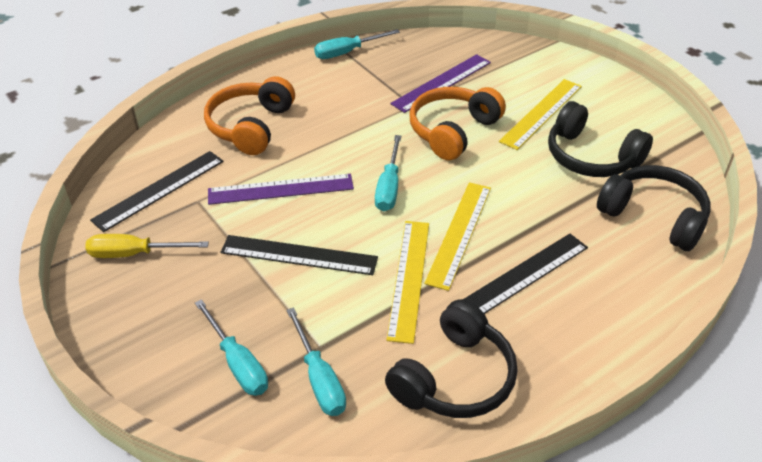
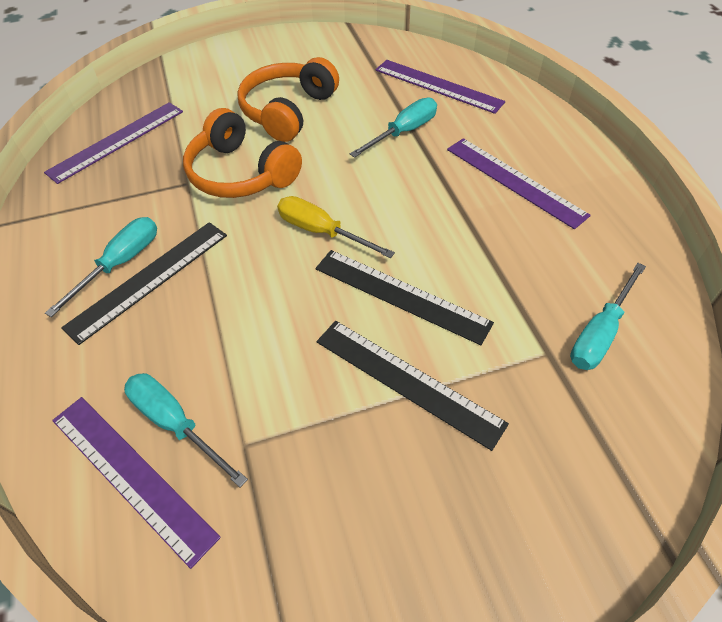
black headphones: [385,299,517,418] [548,101,653,177] [597,165,711,251] = 3 -> none = 0
purple ruler: [208,174,354,205] [390,54,491,113] = 2 -> [44,102,183,184] [52,397,221,569] [375,60,505,114] [447,138,591,229] = 4
yellow ruler: [386,221,429,344] [424,182,491,291] [499,79,582,150] = 3 -> none = 0

